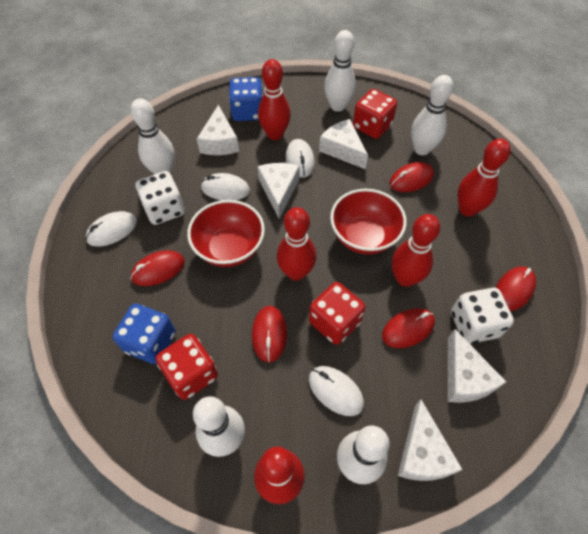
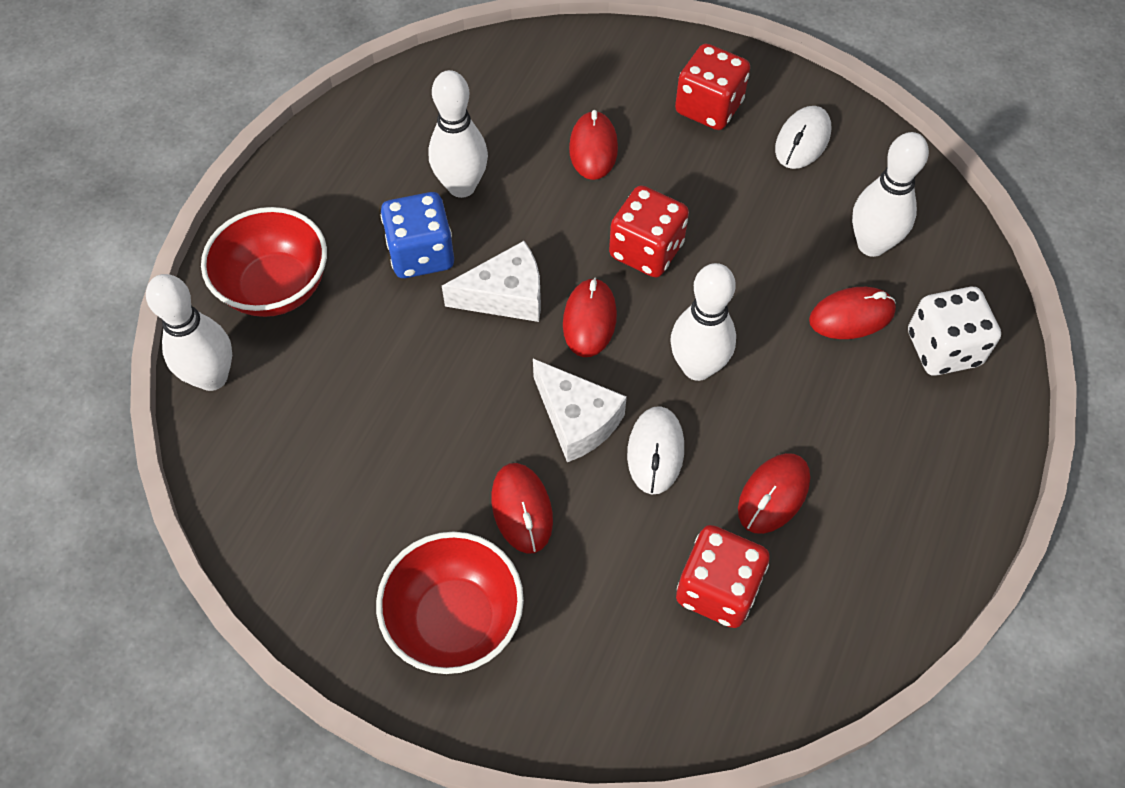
blue dice: [113,304,176,364] [229,77,263,121] = 2 -> [381,192,454,278] = 1
red bowling pin: [254,446,305,504] [258,59,291,140] [277,207,316,281] [392,214,440,287] [458,138,511,217] = 5 -> none = 0
white bowling pin: [130,98,175,174] [193,396,245,457] [324,30,356,112] [337,425,390,484] [411,75,453,155] = 5 -> [146,274,232,391] [428,70,488,198] [670,263,736,381] [852,132,929,257] = 4
white cheese: [197,105,239,155] [258,163,300,219] [319,119,368,169] [398,399,463,481] [448,329,506,403] = 5 -> [442,241,541,322] [533,359,627,462] = 2
white dice: [136,171,185,225] [451,288,514,344] = 2 -> [908,287,1001,376] = 1
white mouse: [86,211,137,247] [201,173,250,200] [286,139,315,178] [309,366,364,416] = 4 -> [627,406,684,495] [775,106,831,169] = 2

